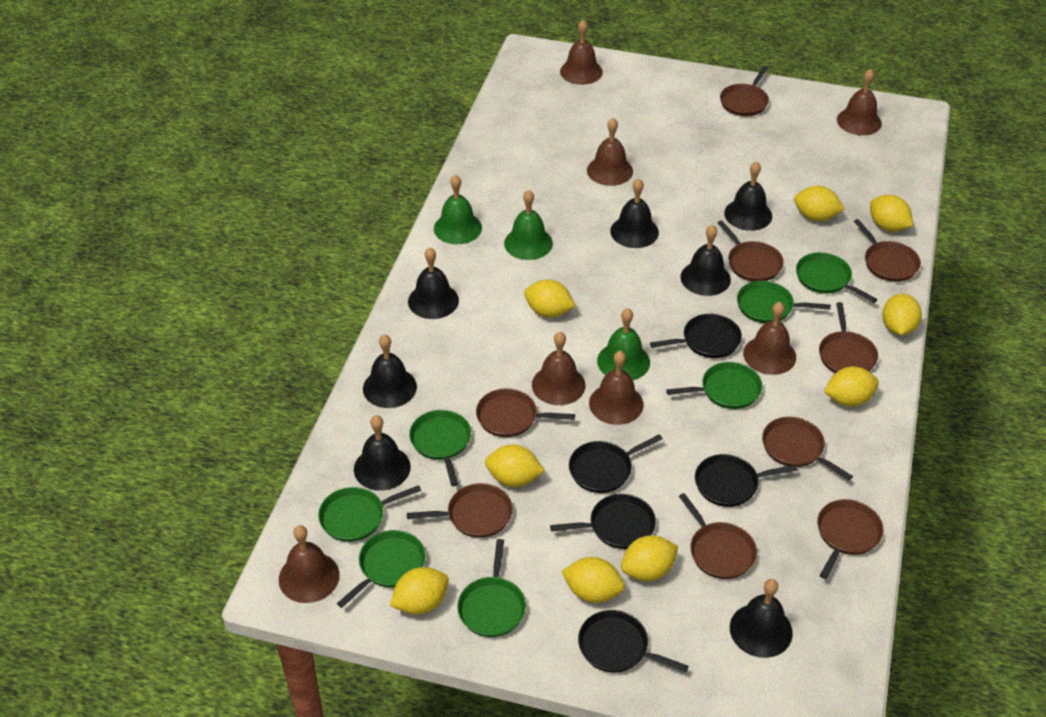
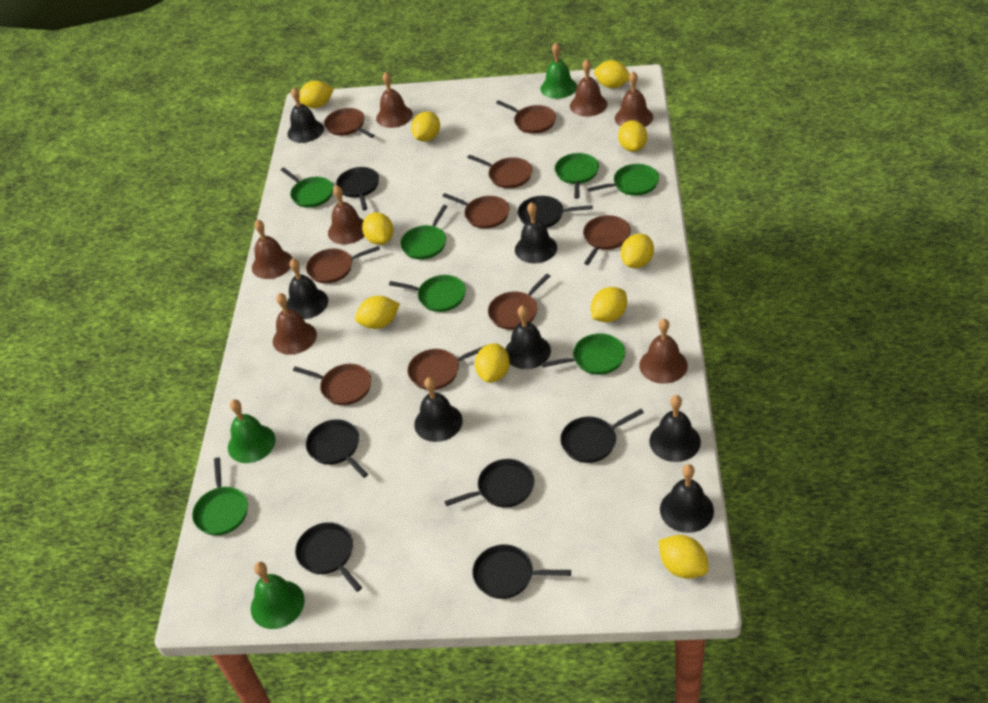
black pan: [550,494,656,549] [569,434,663,493] [578,610,689,673] [650,314,742,358] [695,454,798,507] = 5 -> [295,522,362,592] [306,419,368,478] [336,167,379,210] [444,459,534,507] [472,545,571,599] [518,196,593,228] [560,409,644,463] = 7
yellow lemon: [390,567,449,615] [485,445,545,487] [524,280,575,318] [561,557,625,603] [621,535,679,581] [794,186,845,221] [824,366,879,407] [870,195,913,232] [882,294,922,335] = 9 -> [299,81,334,108] [355,296,400,329] [362,212,393,245] [411,111,440,142] [475,344,510,383] [591,287,627,322] [594,60,630,88] [618,120,647,152] [621,234,654,268] [659,535,709,579] = 10

